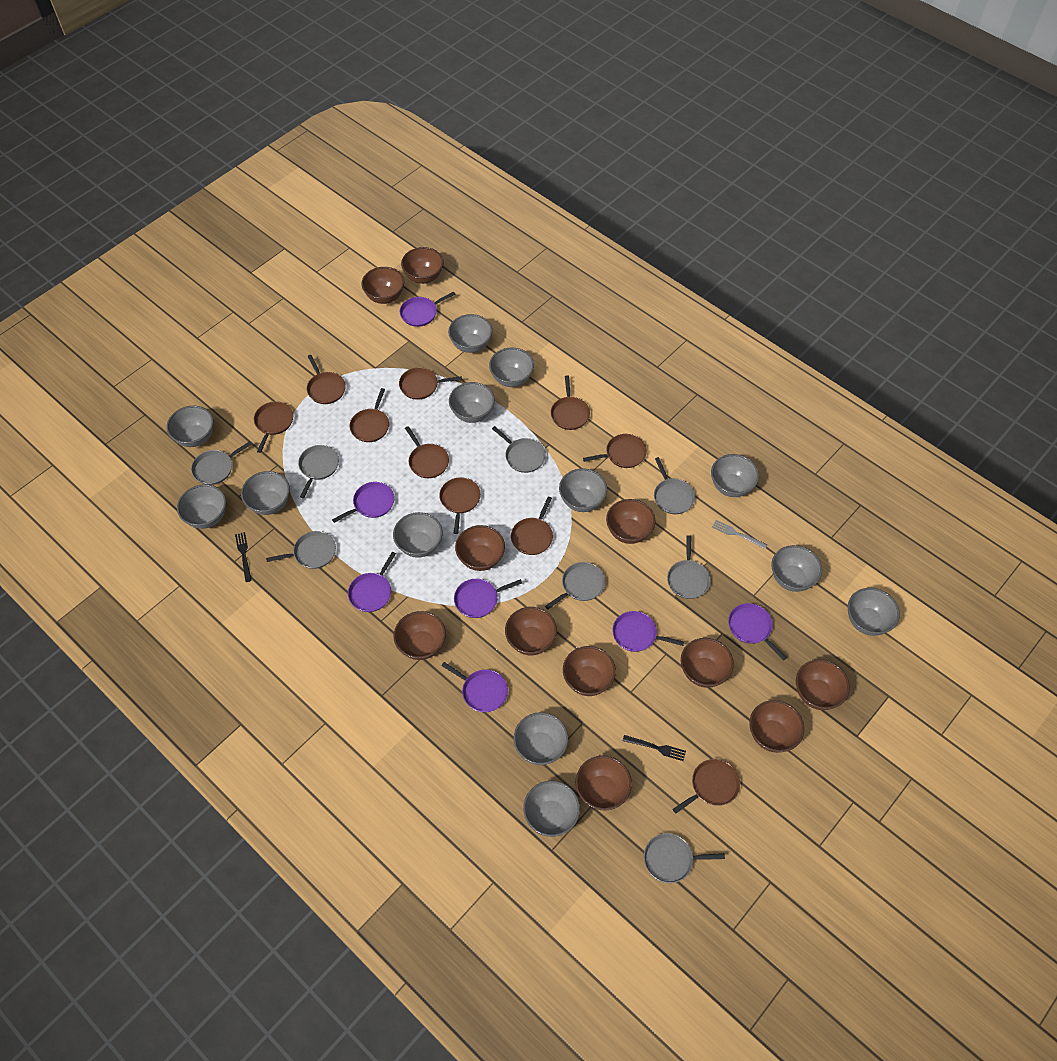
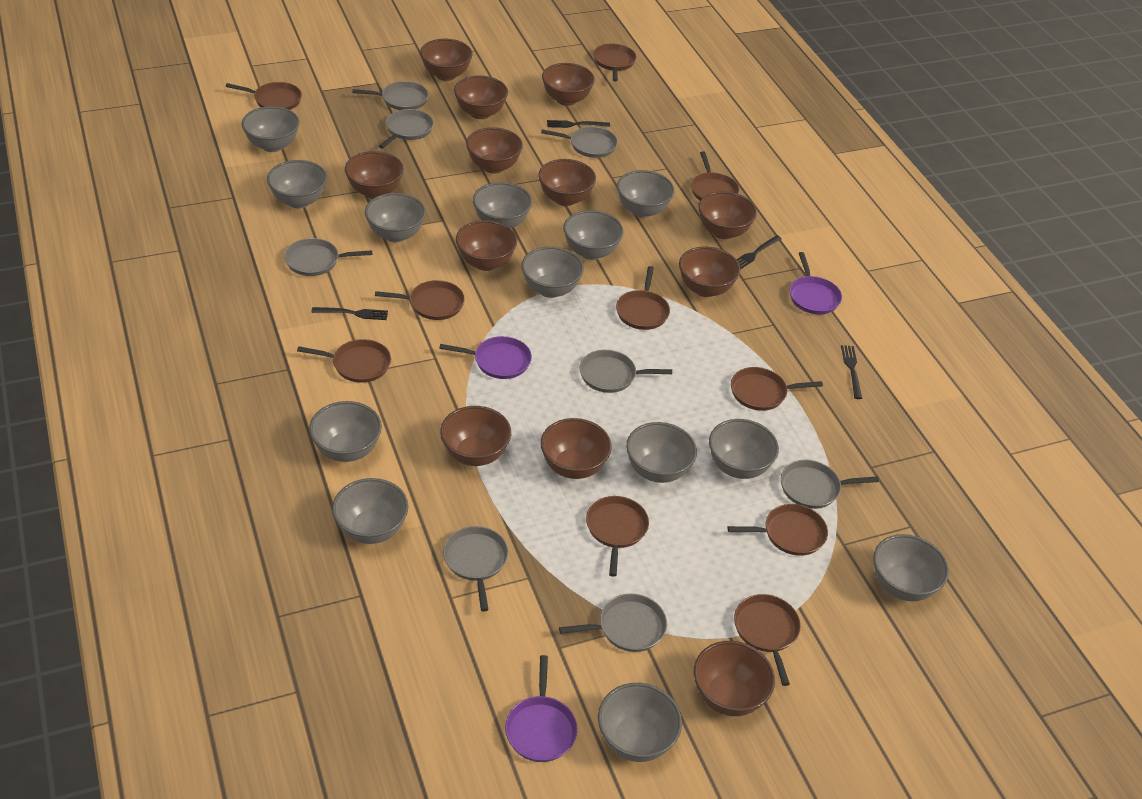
black fork: [235,532,252,582] [623,735,686,761] = 2 -> [311,307,388,320] [547,120,610,128] [736,235,782,270] [841,345,862,399] = 4
brown bowl: [361,267,404,304] [394,611,446,660] [401,247,444,284] [455,525,505,571] [505,607,557,655] [563,646,616,696] [576,756,632,811] [606,499,655,544] [681,638,734,688] [749,700,804,753] [796,659,850,710] = 11 -> [345,151,404,199] [420,39,473,81] [440,406,511,466] [454,76,508,119] [456,220,517,271] [466,127,523,174] [538,159,596,206] [541,418,612,479] [542,63,595,106] [679,246,740,297] [694,641,775,716] [698,191,757,239] = 12
grey fork: [712,520,767,549] = 1 -> none = 0
purple pan: [332,482,395,523] [348,552,396,612] [400,291,455,327] [441,662,508,712] [454,579,522,618] [612,611,684,652] [728,603,787,660] = 7 -> [439,336,532,379] [505,655,578,762] [790,252,842,314] = 3

